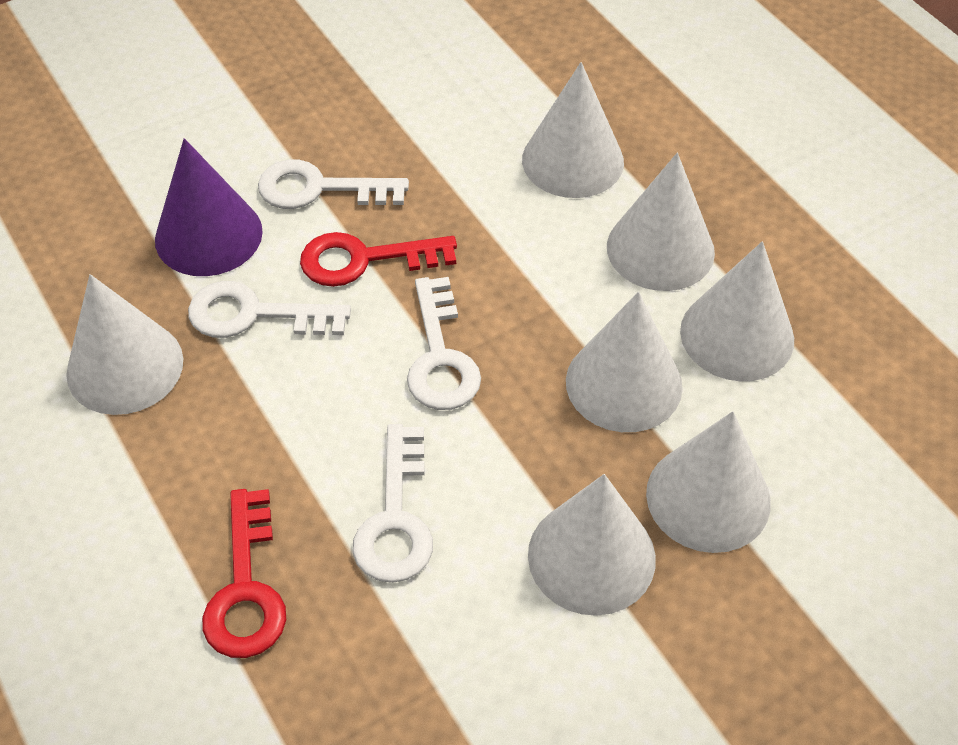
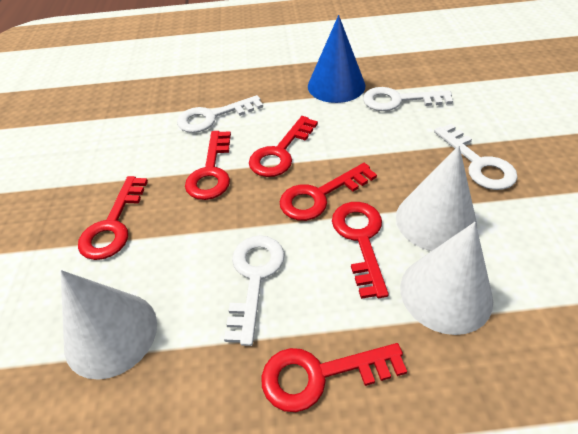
blue cone: none = 0 -> [308,15,366,103] = 1
purple cone: [155,138,263,276] = 1 -> none = 0
red key: [202,489,286,658] [300,232,457,287] = 2 -> [78,176,148,260] [185,131,231,200] [249,116,318,177] [261,343,407,412] [280,163,377,221] [332,202,389,299] = 6
white cone: [66,274,183,415] [522,62,624,198] [528,474,656,616] [566,292,683,432] [607,153,715,291] [646,411,771,553] [680,241,794,382] = 7 -> [61,270,157,380] [396,145,477,251] [400,222,493,335] = 3

